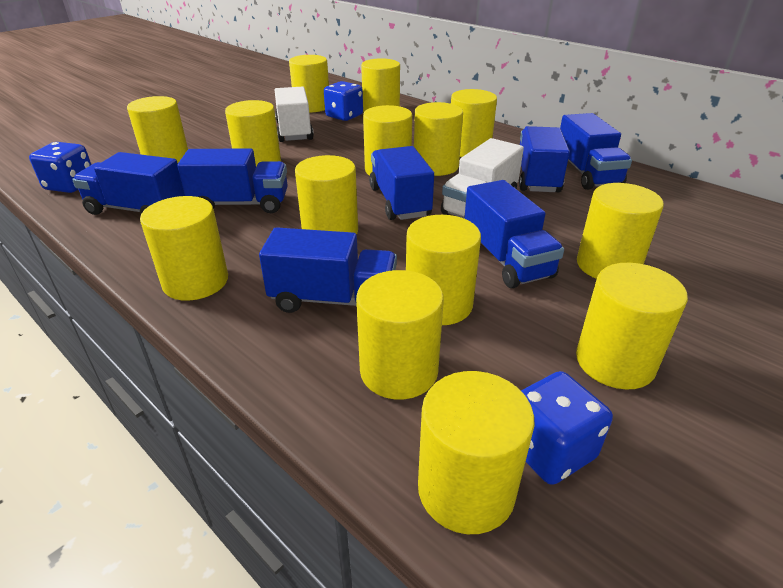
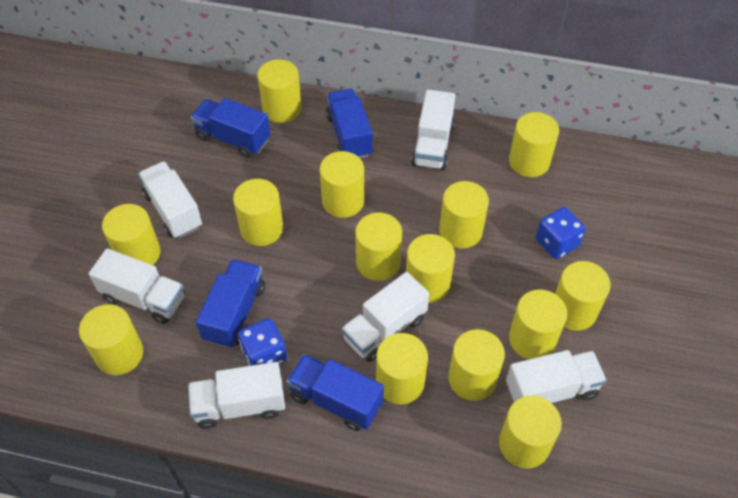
blue dice: [29,142,92,193] [324,81,363,121] [521,371,613,485] = 3 -> [238,318,287,366] [536,207,586,259] = 2
blue truck: [72,152,185,215] [177,148,288,213] [259,227,397,313] [369,146,434,220] [464,180,564,288] [519,126,570,192] [560,113,632,190] = 7 -> [191,98,270,158] [196,259,265,348] [286,354,384,431] [326,89,373,159] = 4
white truck: [275,87,314,142] [441,138,524,218] = 2 -> [89,248,185,324] [138,161,202,238] [188,362,285,429] [342,272,430,362] [411,90,456,170] [506,350,607,403] = 6

